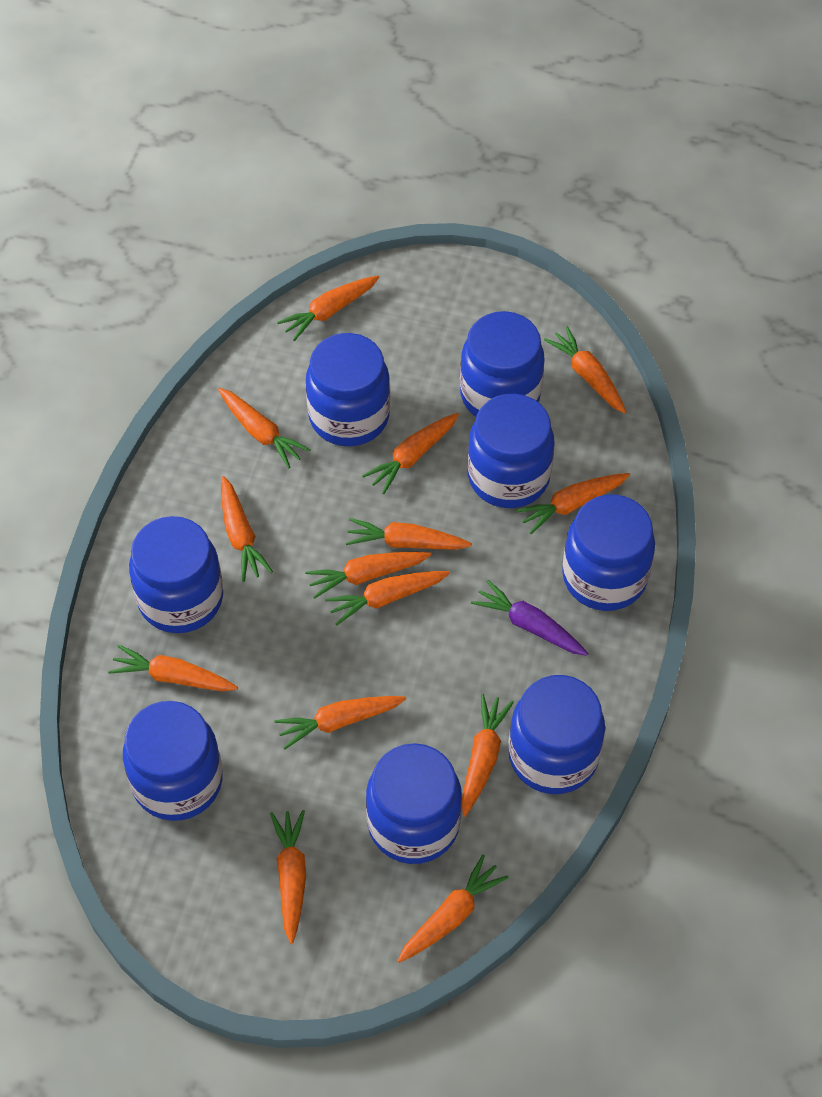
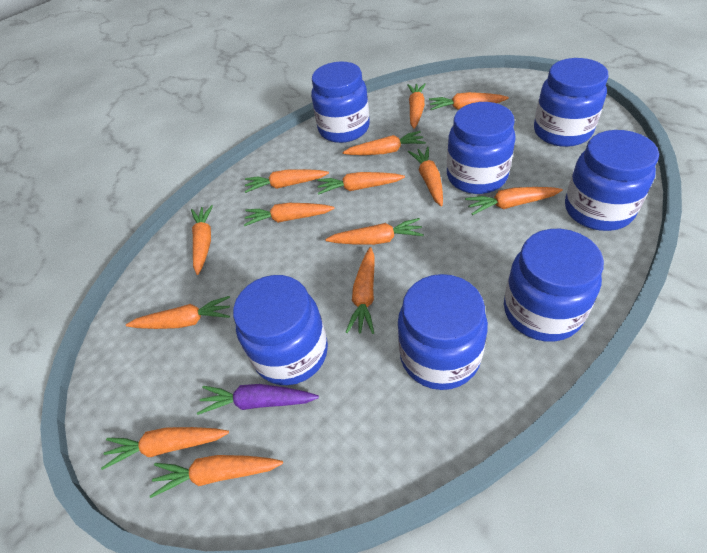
blue jar: [123,701,223,821] [129,516,223,633] [306,333,390,446] [366,743,462,864] [460,311,545,417] [467,394,555,508] [508,675,605,794] [562,494,655,611] = 8 -> [233,275,328,385] [311,61,370,143] [398,274,488,390] [447,102,516,194] [504,229,604,342] [534,58,609,147] [565,130,659,231] = 7

